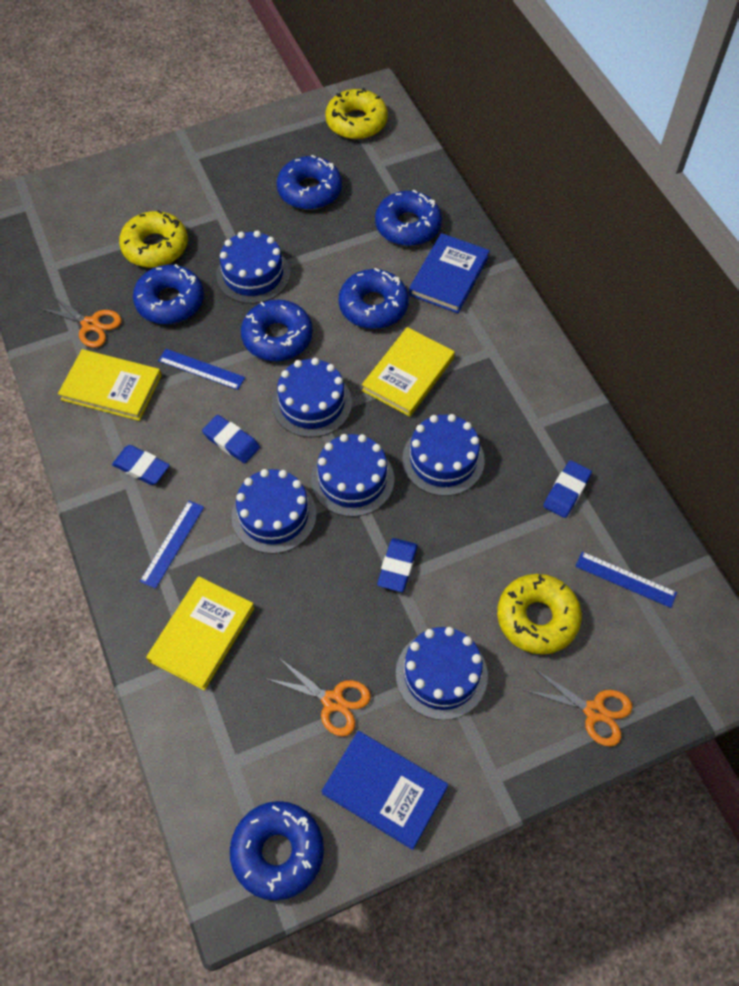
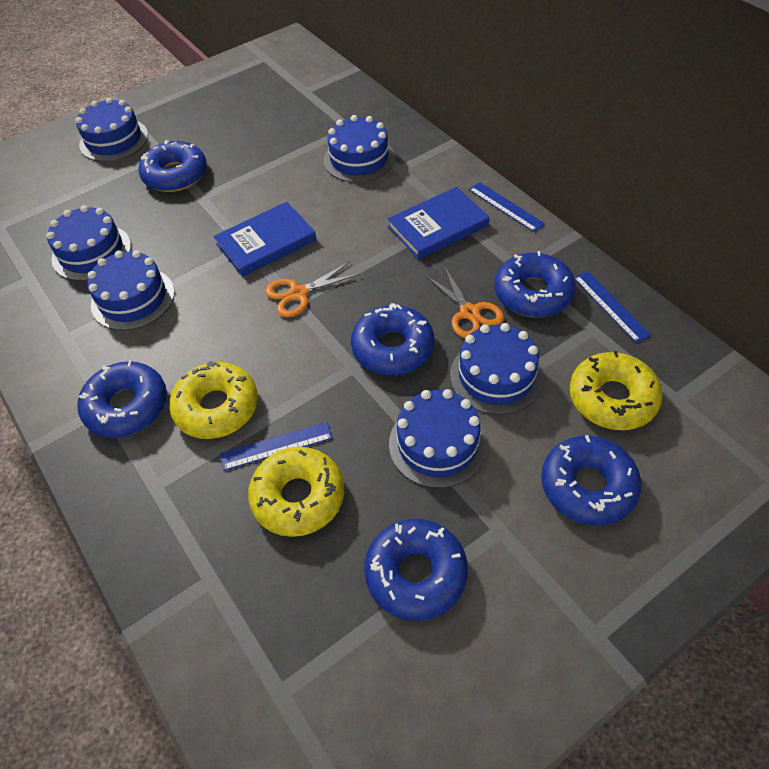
blue eraser: [112,445,170,485] [202,415,260,463] [377,538,418,592] [543,460,592,518] = 4 -> none = 0
orange scissors: [38,293,122,348] [265,657,371,736] [524,668,633,747] = 3 -> [265,261,361,317] [425,266,504,338] = 2
yellow book: [58,349,162,421] [146,576,255,691] [362,327,455,417] = 3 -> none = 0

